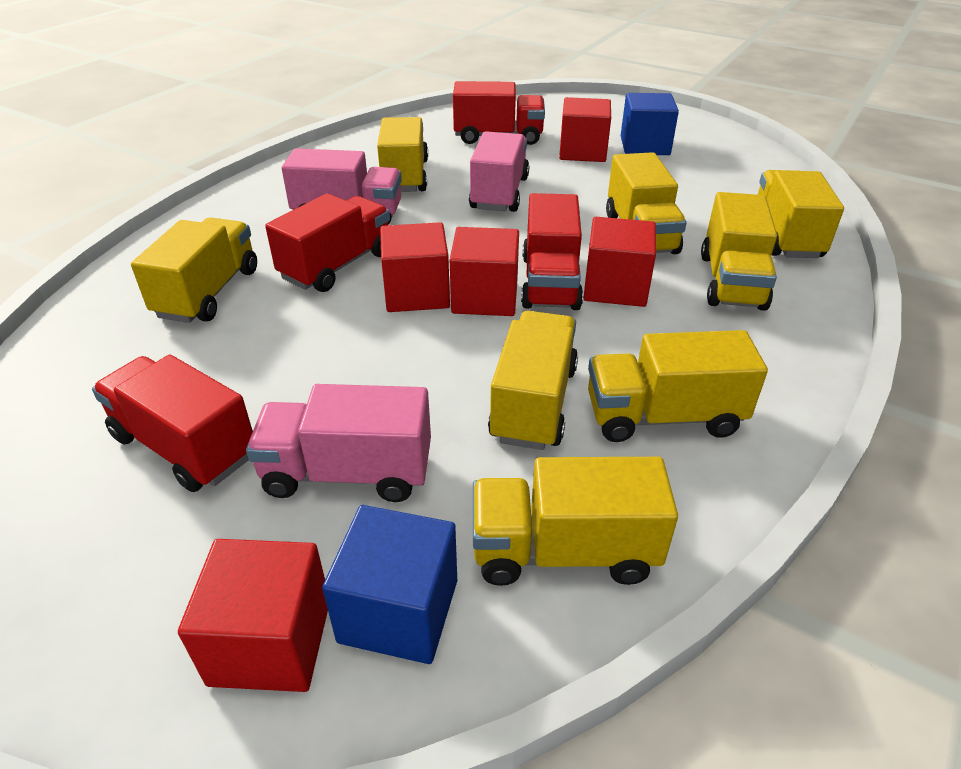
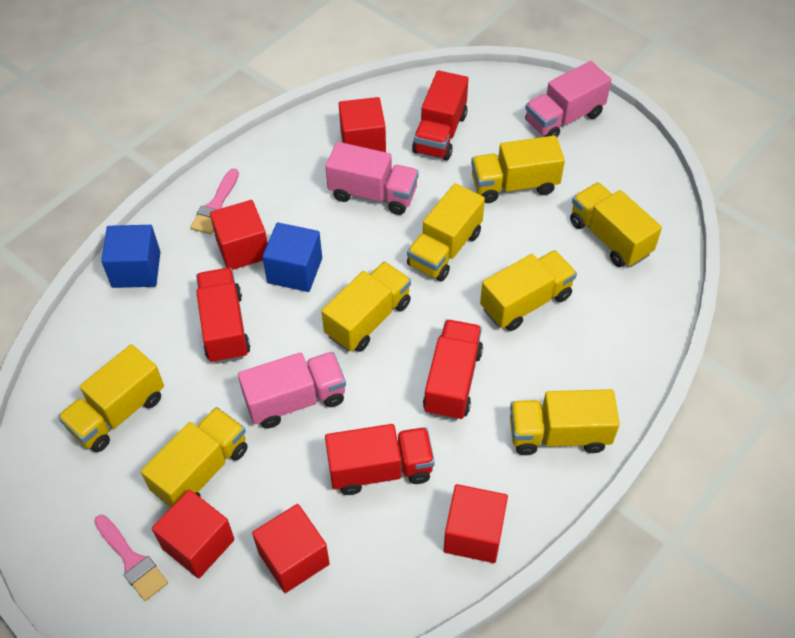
pink brush: none = 0 -> [94,515,168,601] [190,168,239,235] = 2

